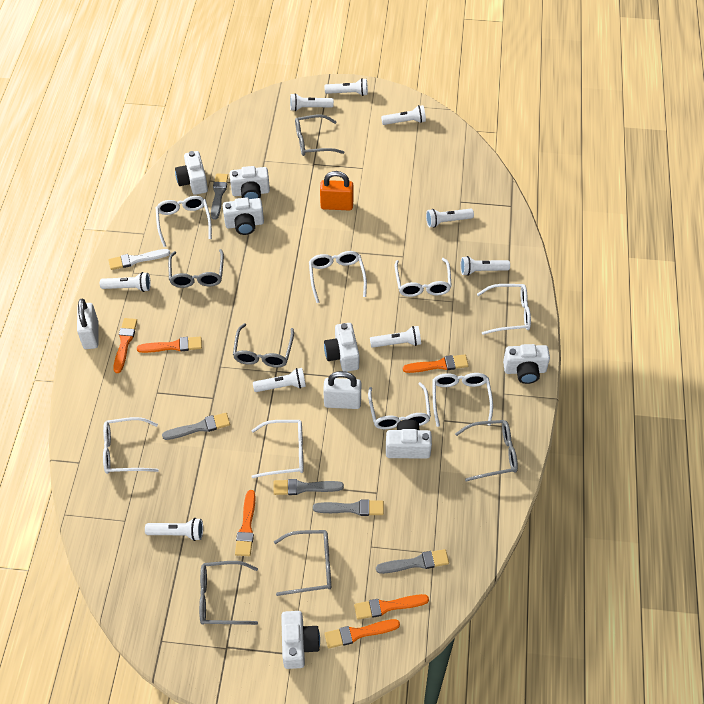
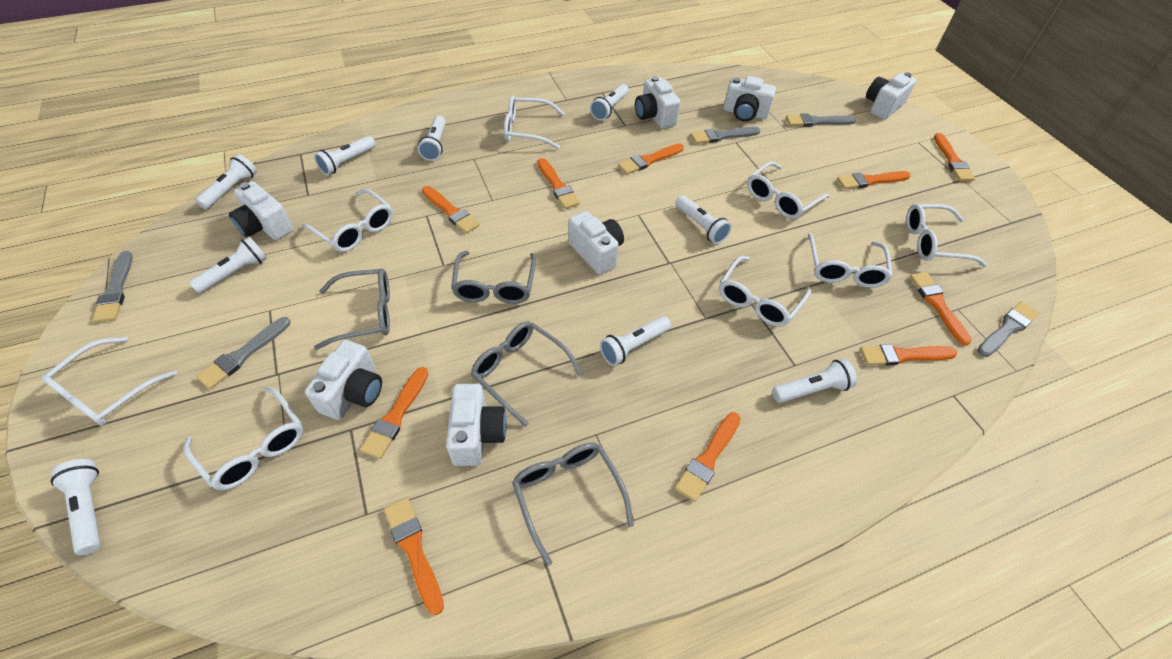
grey glasses: [168,249,224,288] [199,561,258,625] [233,323,294,367] [274,530,331,596] [295,115,344,156] [455,420,518,481] = 6 -> [314,269,390,350] [451,251,536,304] [471,321,583,427] [512,443,634,566] = 4
orange brush: [113,318,137,373] [137,337,202,353] [235,490,256,556] [324,619,400,648] [354,594,429,620] [403,354,469,373] = 6 -> [360,367,429,459] [384,497,444,615] [422,186,480,234] [537,158,580,209] [618,144,684,175] [675,412,741,502] [837,171,911,189] [860,344,957,366] [910,272,972,346] [934,133,975,181] = 10
orange padlock: [320,171,353,211] = 1 -> none = 0
white brush: [108,249,170,270] = 1 -> none = 0
white padlock: [77,299,99,349] [323,371,361,409] = 2 -> none = 0

